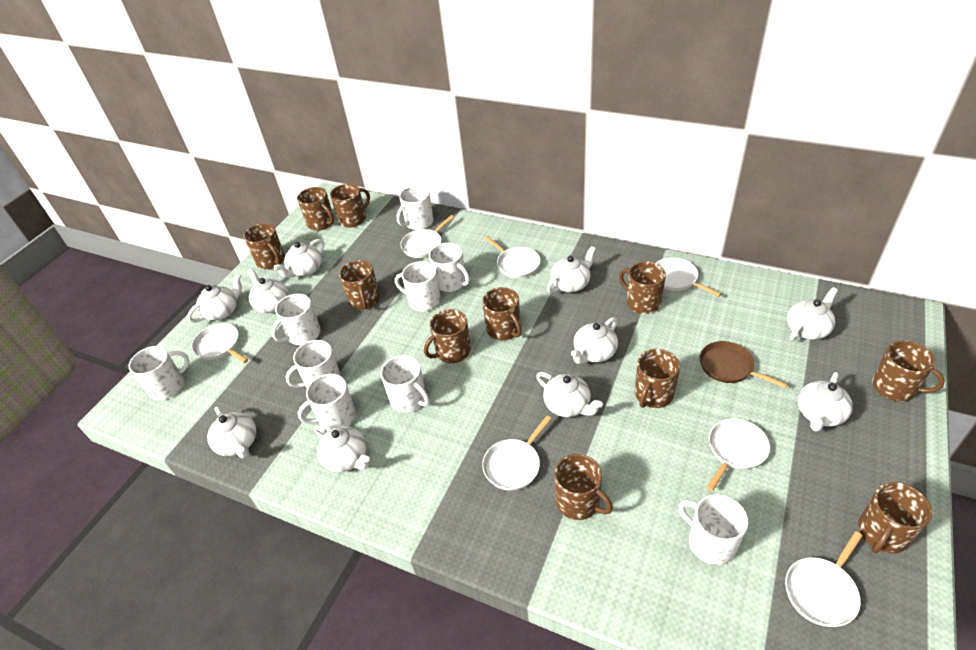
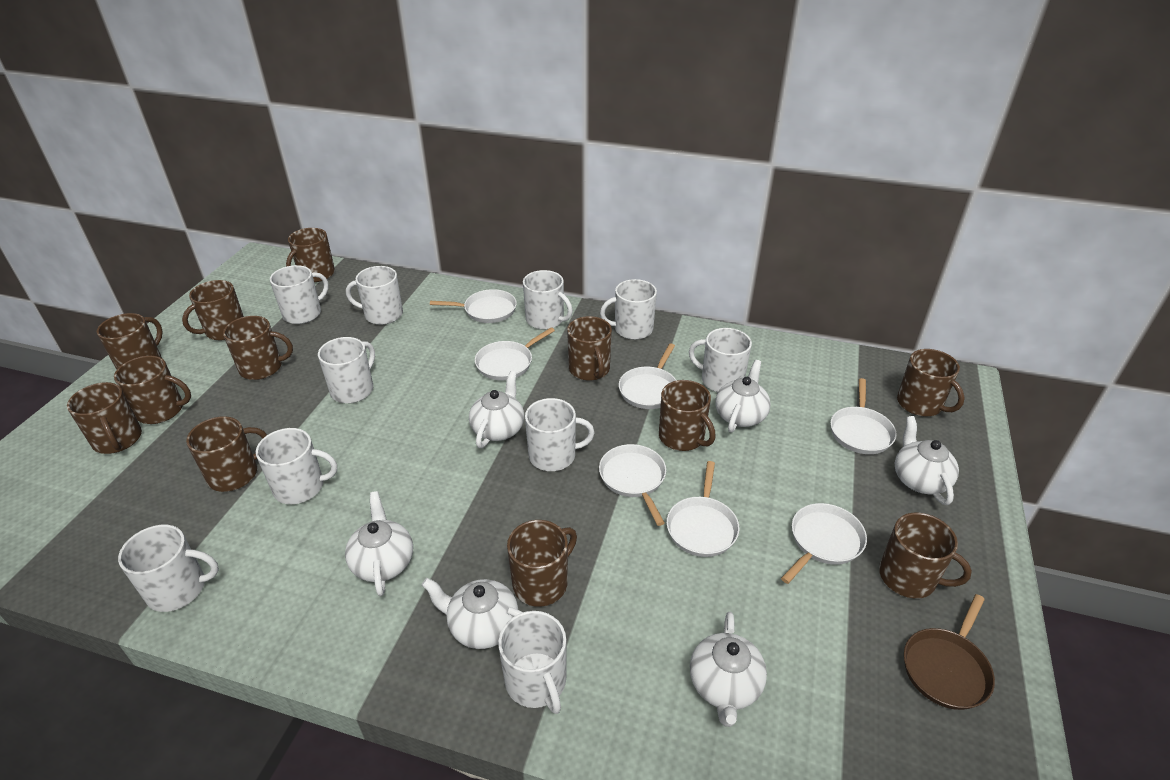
brown mug: [244,223,285,269] [297,187,334,231] [330,184,370,228] [339,260,380,310] [424,309,471,363] [482,287,522,340] [554,454,613,520] [619,261,666,314] [635,349,680,408] [858,482,932,553] [872,340,945,402] = 11 -> [67,382,142,454] [97,313,163,370] [114,356,191,424] [182,280,244,340] [186,416,267,492] [223,316,293,380] [286,228,335,282] [507,520,577,607] [567,316,612,381] [659,380,715,451] [879,513,972,599] [897,349,965,417] = 12
white mug: [129,346,189,400] [272,294,321,345] [286,340,341,388] [298,374,356,431] [381,355,429,413] [395,261,441,312] [397,186,434,230] [429,243,470,292] [679,494,748,565] = 9 -> [118,525,219,612] [256,428,337,504] [270,265,329,324] [318,337,375,403] [346,266,403,325] [498,611,566,714] [523,270,573,330] [525,398,594,471] [600,279,657,340] [689,328,752,392] = 10
white teapot: [187,274,242,323] [207,407,256,458] [248,268,289,313] [274,239,325,278] [314,425,370,472] [536,372,603,417] [547,246,596,293] [571,317,618,364] [787,287,838,341] [798,372,853,432] = 10 -> [345,491,413,596] [422,578,523,649] [469,371,524,448] [690,612,767,727] [715,360,771,432] [895,416,959,505] = 6

